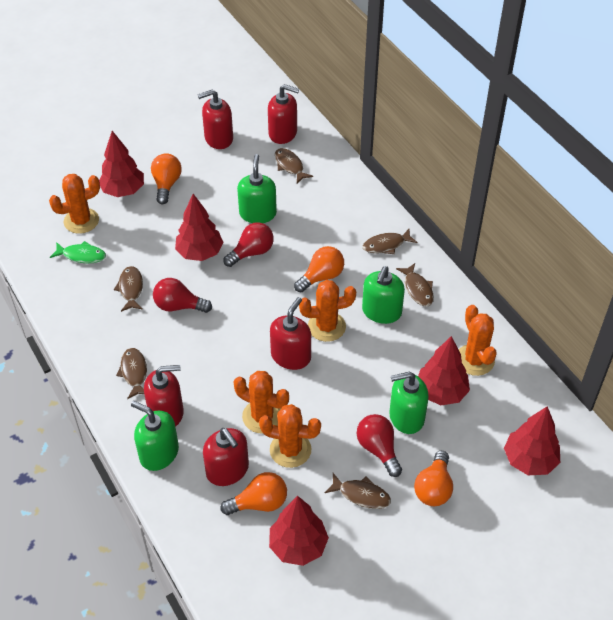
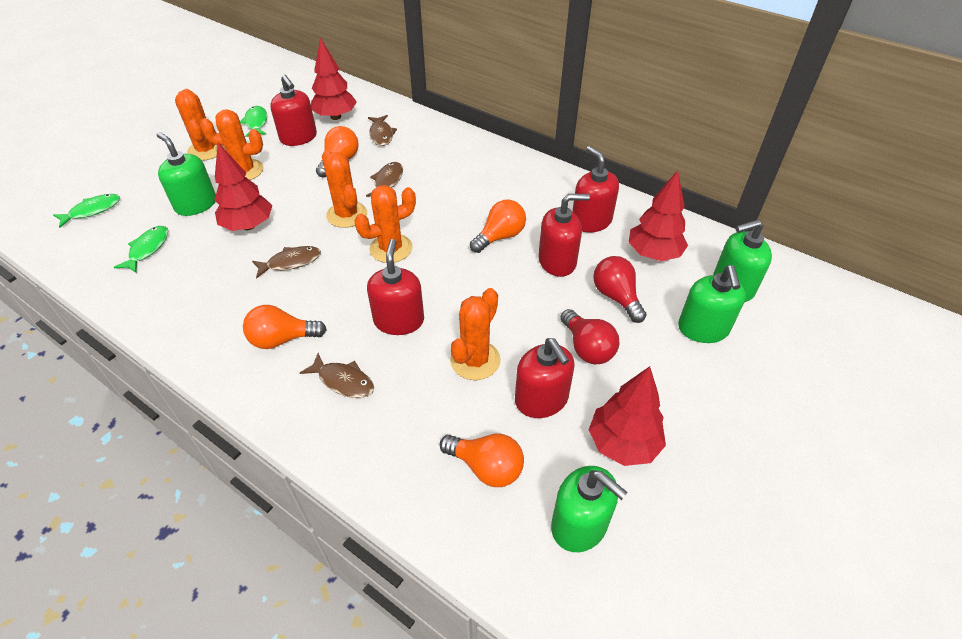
brown fish: [114,266,143,312] [116,348,147,399] [275,148,313,183] [324,473,391,509] [363,229,418,254] [396,263,434,306] = 6 -> [252,246,321,279] [300,353,374,398] [366,162,403,197] [368,115,397,146] = 4
green fish: [50,241,106,263] = 1 -> [53,194,120,228] [114,226,168,273] [240,106,267,137] = 3
red light bulb: [153,278,212,313] [223,222,274,267] [357,414,402,477] = 3 -> [560,309,619,364] [593,256,647,323] = 2
red tree: [99,131,144,197] [175,194,224,261] [269,496,329,566] [418,336,470,405] [504,406,560,475] = 5 -> [214,143,272,231] [311,38,357,120] [589,366,666,466] [629,170,688,261] = 4

